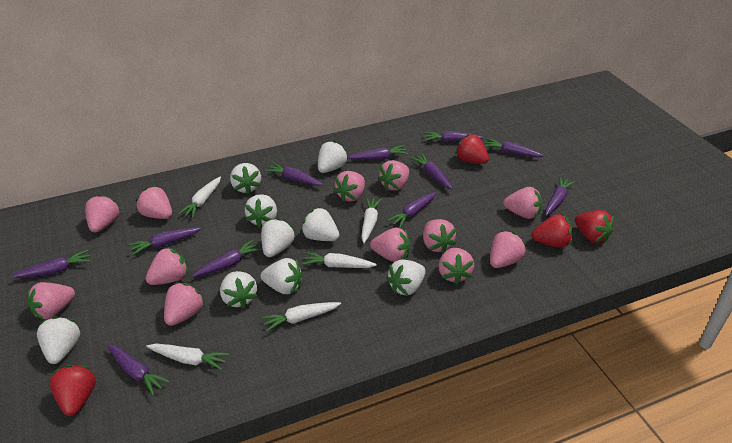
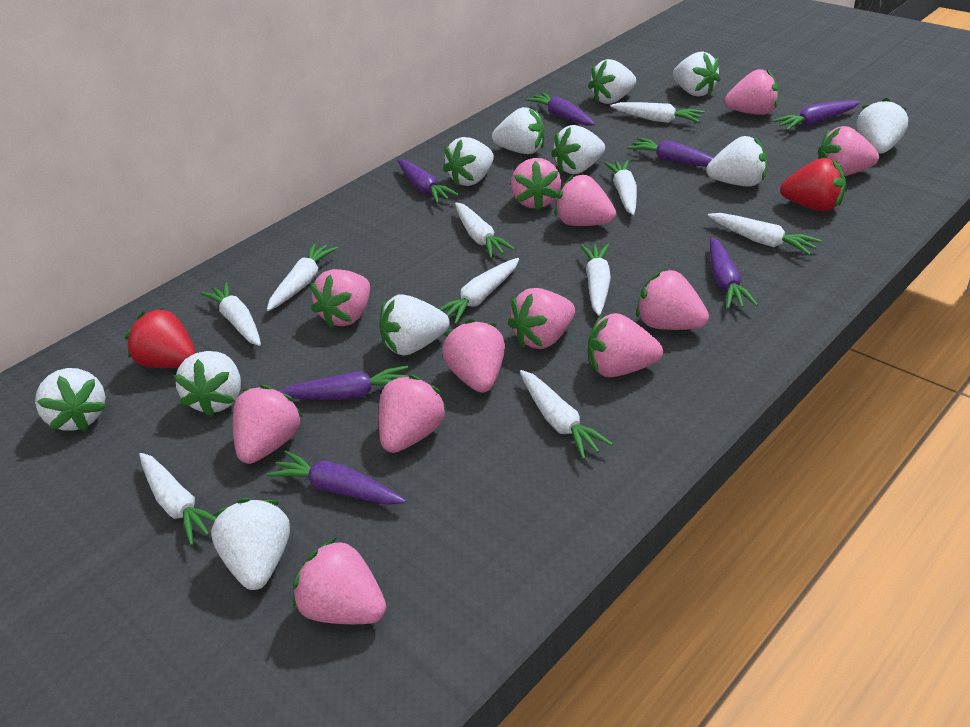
purple carrot: [11,250,91,278] [107,344,170,396] [128,228,201,255] [192,240,262,277] [264,163,323,186] [348,145,408,160] [387,192,437,228] [410,154,453,189] [424,131,484,142] [484,138,545,157] [545,177,575,216] = 11 -> [266,450,406,505] [279,366,409,400] [397,159,459,204] [526,92,595,126] [627,138,714,167] [710,237,758,309] [772,100,860,131] = 7
red strawberry: [50,365,96,416] [455,134,489,164] [532,214,573,248] [575,210,614,243] = 4 -> [125,308,196,368] [780,158,846,211] = 2
white carrot: [146,344,229,370] [178,176,221,218] [261,302,341,332] [302,252,377,268] [361,197,382,243] = 5 -> [139,453,216,546] [200,282,261,346] [267,243,338,311] [439,258,519,324] [455,202,515,258] [520,370,613,460] [580,243,611,316] [604,160,637,215] [610,102,705,123] [708,213,822,255] = 10
white strawberry: [37,316,80,364] [220,271,258,309] [230,163,261,194] [245,194,277,228] [261,218,296,257] [261,258,303,294] [301,207,339,241] [318,141,349,173] [386,259,426,295] = 9 -> [35,368,107,432] [173,351,241,417] [211,498,290,590] [379,294,450,356] [443,137,494,186] [492,107,544,154] [551,125,605,174] [588,59,636,104] [673,52,721,97] [707,136,768,186] [856,98,908,154] = 11

